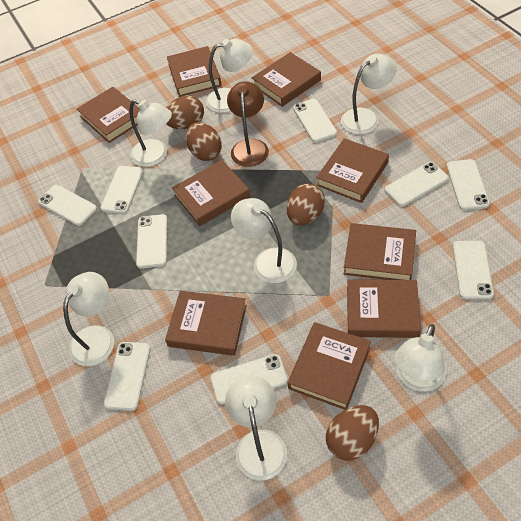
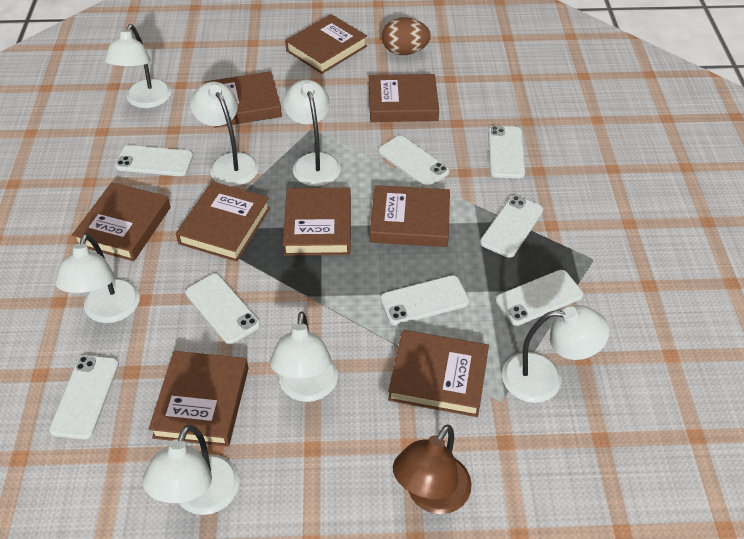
brown egg: [166,95,204,129] [186,122,222,161] [287,183,325,225] [326,405,379,460] = 4 -> [382,17,431,55] = 1
white phone: [38,185,97,226] [100,166,144,214] [104,342,151,411] [136,214,167,269] [210,354,288,405] [293,99,337,142] [385,162,449,207] [447,159,490,210] [453,241,494,299] = 9 -> [49,355,119,439] [115,145,193,176] [185,274,260,345] [378,135,449,188] [380,275,469,325] [480,195,543,258] [488,126,525,178] [496,270,583,326] = 8

